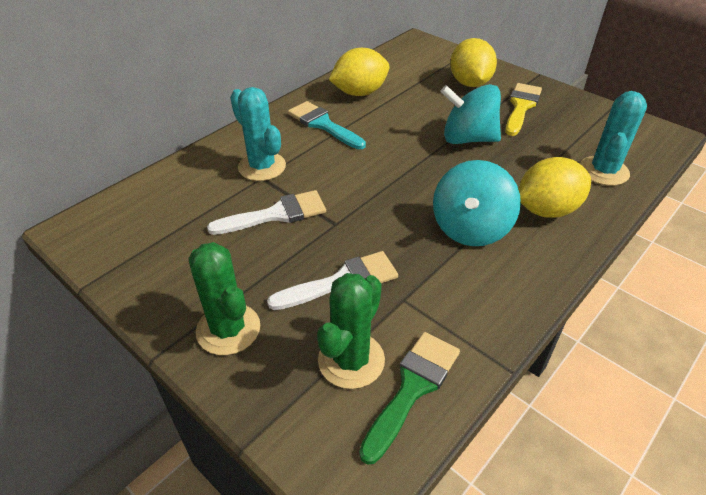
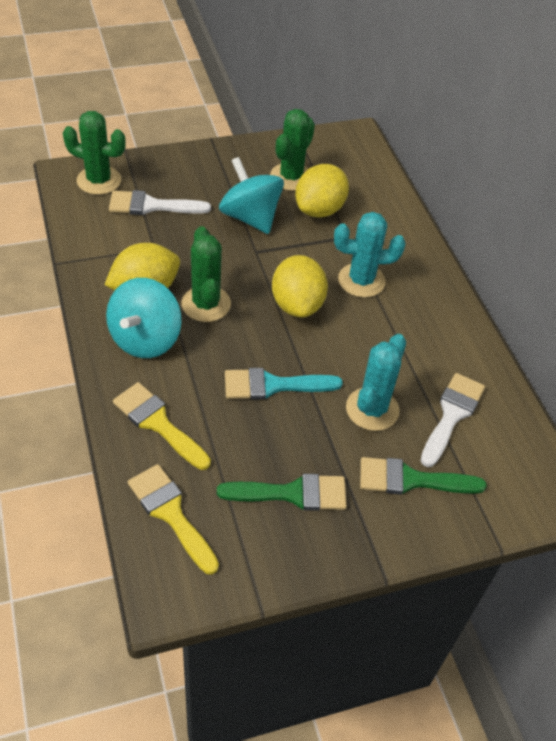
green brush: [359,332,460,465] = 1 -> [217,474,347,511] [360,457,487,495] = 2
green cactus: [188,242,260,355] [317,273,385,389] = 2 -> [63,111,126,195] [181,226,231,322] [270,109,315,191] = 3
yellow brush: [505,83,542,136] = 1 -> [113,382,211,470] [128,464,219,575] = 2

